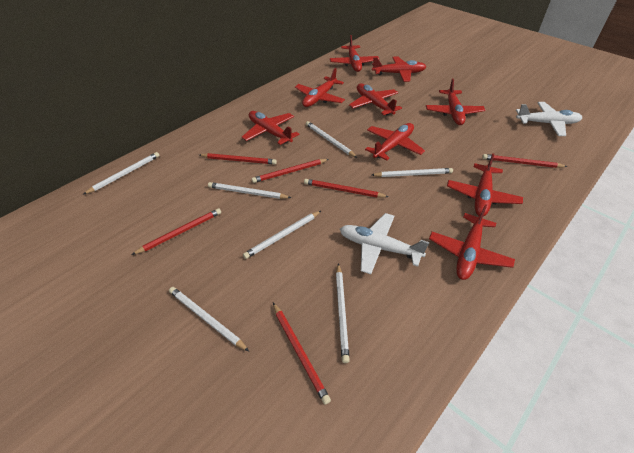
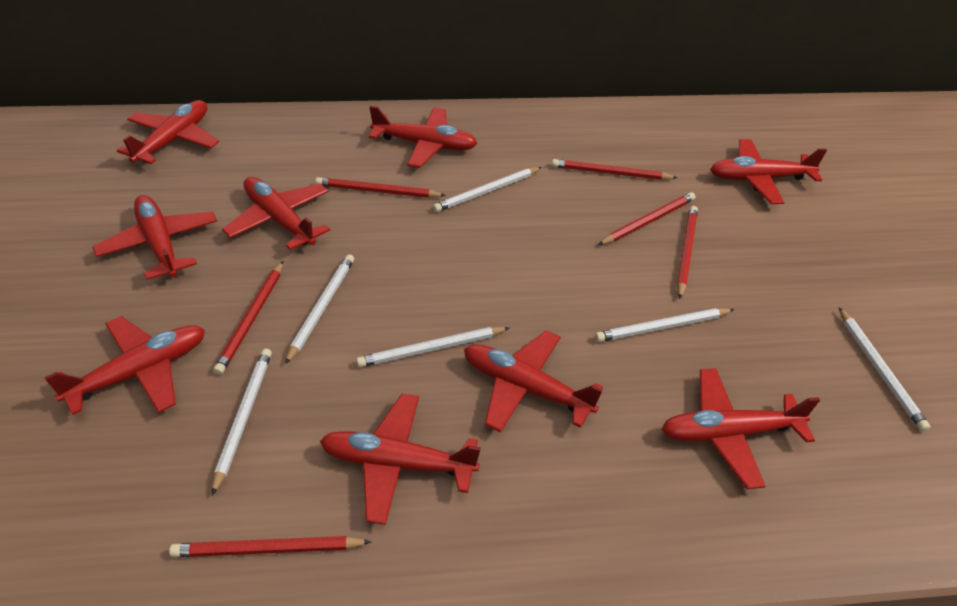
white pencil: [83,152,160,195] [169,287,249,351] [208,182,291,199] [243,211,321,259] [306,121,357,158] [336,263,350,363] [372,168,453,177] = 7 -> [212,349,272,496] [285,254,354,364] [356,327,510,367] [433,167,542,212] [595,308,734,342] [839,308,930,432] = 6
white plane: [340,213,429,274] [516,102,582,136] = 2 -> none = 0

